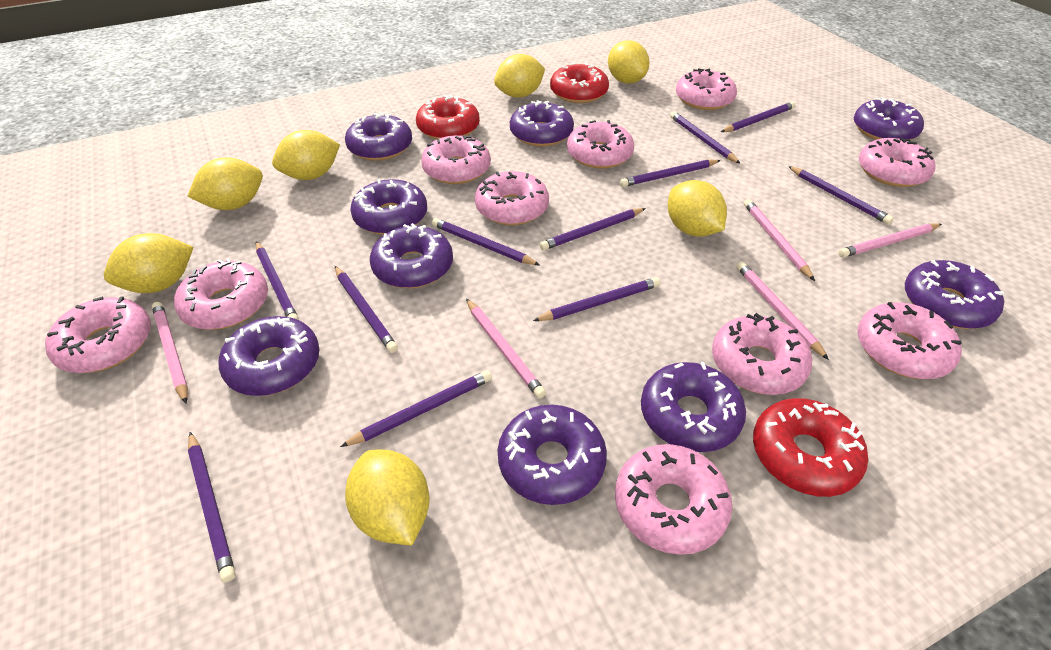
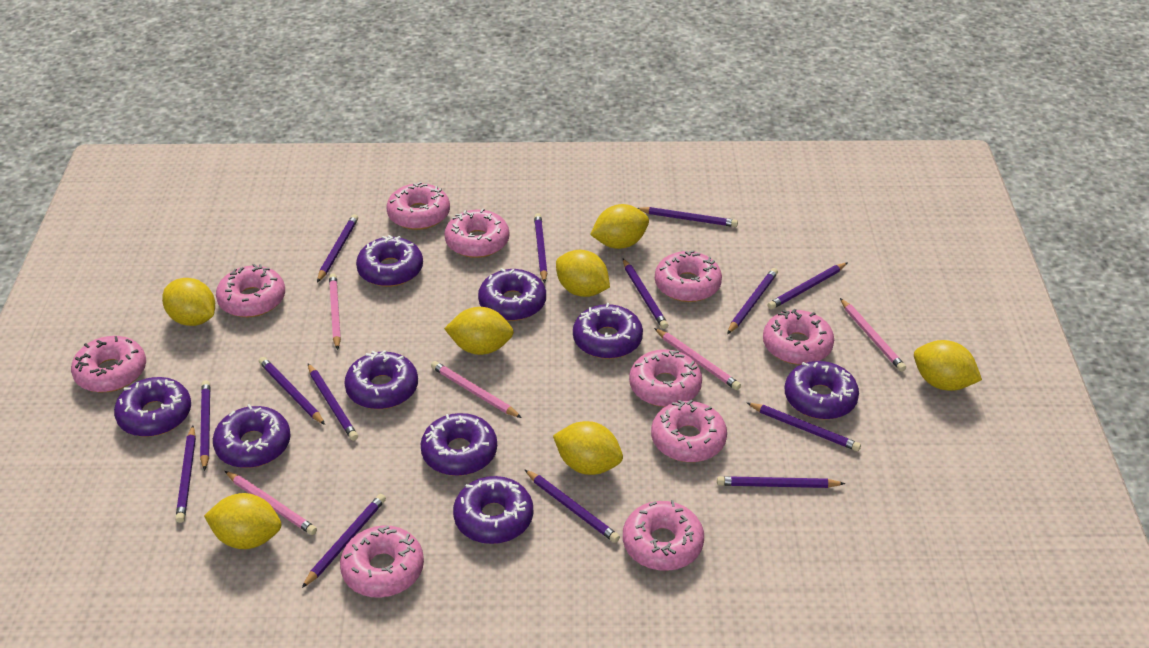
purple pencil: [188,432,236,583] [256,241,299,320] [335,266,398,353] [340,370,492,447] [432,218,540,265] [533,277,660,321] [540,208,646,251] [620,160,721,187] [670,111,741,164] [721,102,795,132] [788,166,894,225] = 11 -> [175,426,196,523] [200,380,210,471] [259,357,325,425] [302,494,386,588] [308,364,358,441] [317,214,358,282] [525,470,620,543] [534,213,547,283] [623,259,668,329] [638,207,738,227] [717,476,845,488] [727,268,778,334] [746,402,861,451] [767,262,848,310] = 14
red donut: [416,95,480,139] [550,63,609,103] [753,398,868,497] = 3 -> none = 0

